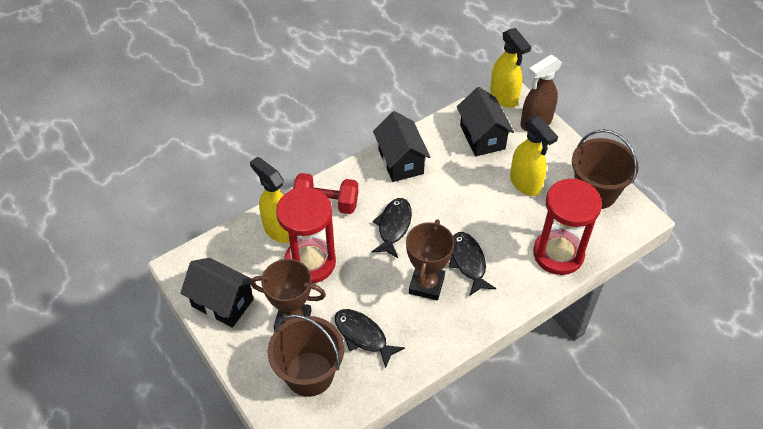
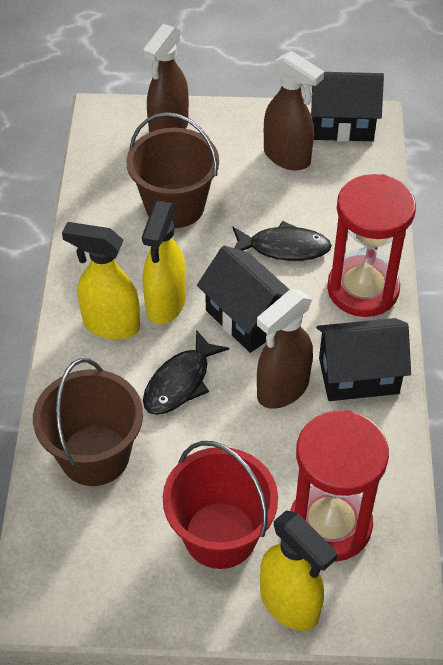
black fish: [335,309,405,369] [372,198,412,258] [449,232,496,296] = 3 -> [143,330,229,415] [233,221,332,261] = 2
brown spray bottle: [520,55,562,131] = 1 -> [143,24,189,133] [257,289,313,409] [264,51,324,170] = 3
brown trophy: [250,259,326,330] [406,219,454,300] = 2 -> none = 0
red bucket: none = 0 -> [163,441,278,569] = 1
red dumbbell: [293,173,358,214] = 1 -> none = 0

